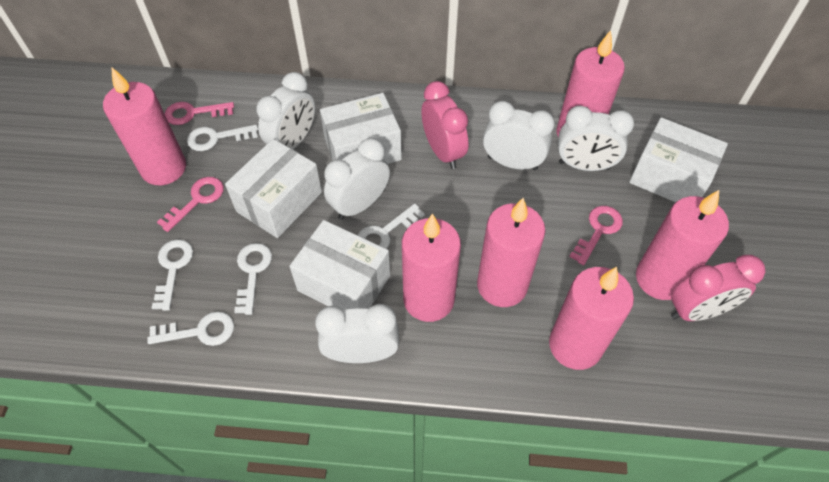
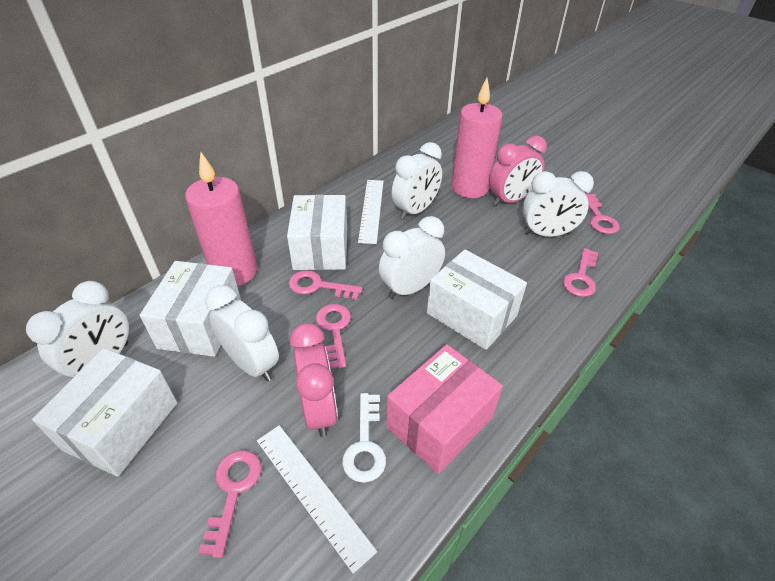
pink box: none = 0 -> [386,344,503,474] = 1
pink candle: [103,68,186,186] [402,213,461,322] [477,198,545,307] [549,267,634,370] [556,30,625,137] [636,190,729,300] = 6 -> [185,152,257,286] [451,78,503,198] = 2
pink key: [157,177,224,232] [165,102,234,125] [569,206,623,265] = 3 -> [198,450,261,558] [289,270,362,300] [316,304,351,368] [563,248,598,297] [586,194,620,234] = 5
white key: [148,311,234,346] [152,239,193,311] [187,125,258,151] [234,243,272,315] [358,204,425,249] = 5 -> [342,393,386,483] = 1
white ruler: none = 0 -> [257,425,377,574] [358,180,384,244] = 2

